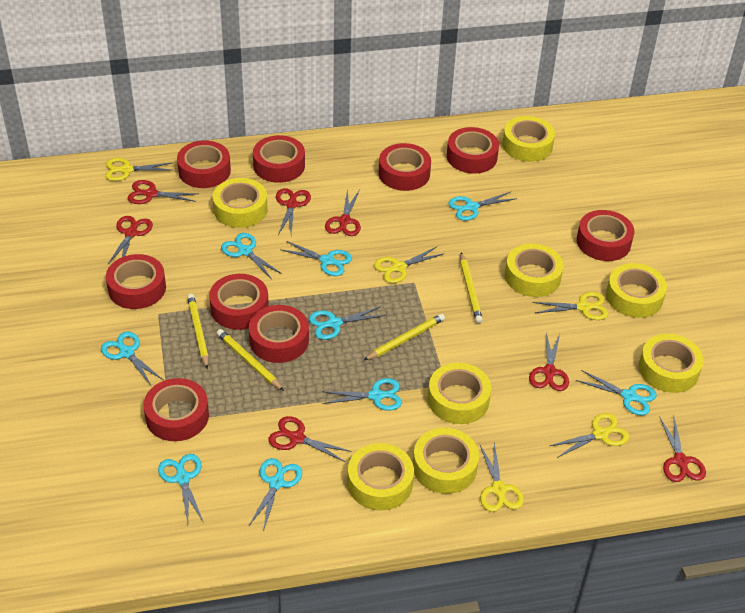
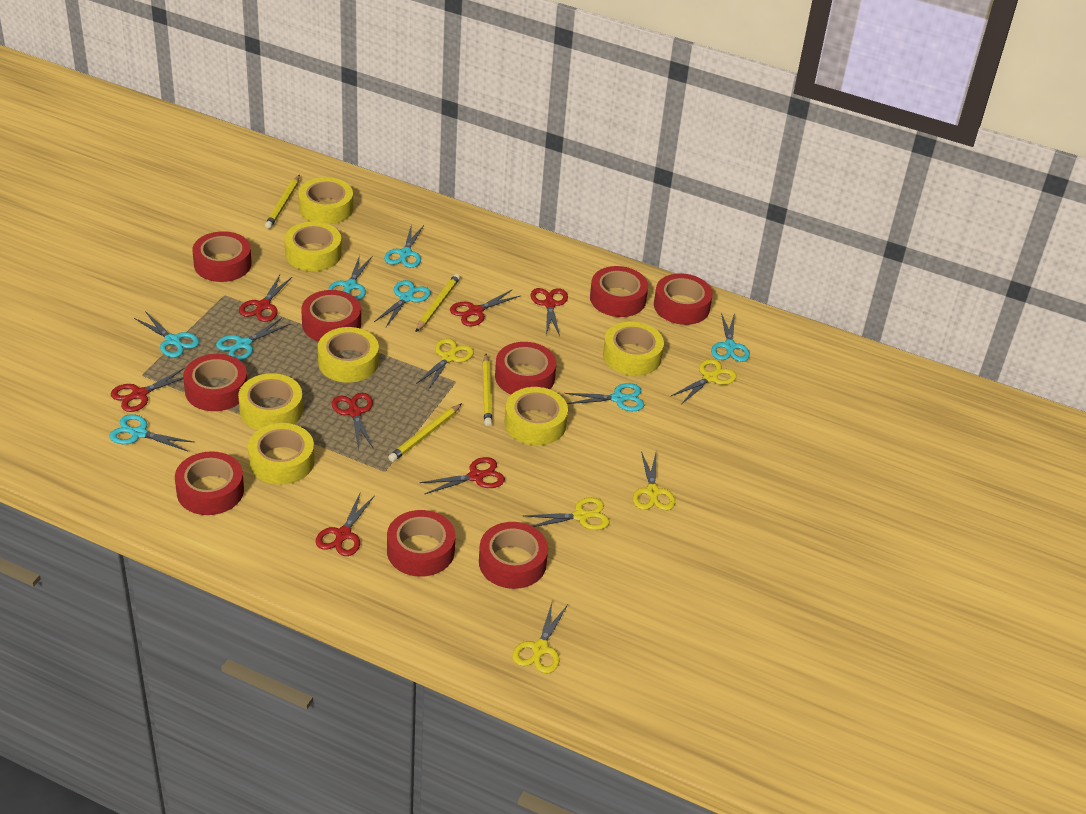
turquoise scissors: [101,331,163,386] [158,454,204,523] [221,233,282,278] [248,458,302,532] [280,241,352,276] [309,306,386,340] [321,378,402,411] [448,192,517,221] [576,370,657,416] = 9 -> [109,414,194,451] [134,311,199,358] [216,318,290,361] [328,255,372,301] [374,280,431,327] [384,223,424,268] [565,383,644,411] [711,313,750,362] = 8
yellow tape: [213,178,268,228] [348,443,414,511] [413,428,479,494] [428,363,491,424] [503,116,555,162] [505,243,563,297] [606,263,667,318] [639,334,704,393] = 8 -> [238,373,303,430] [248,423,315,485] [284,222,342,271] [298,177,353,224] [318,327,379,383] [505,387,568,445] [603,322,664,376] = 7

